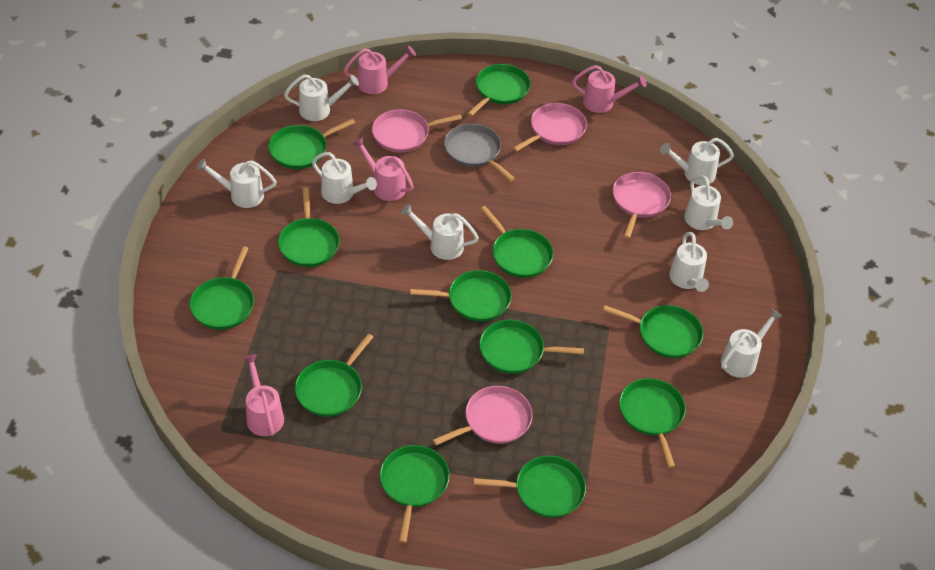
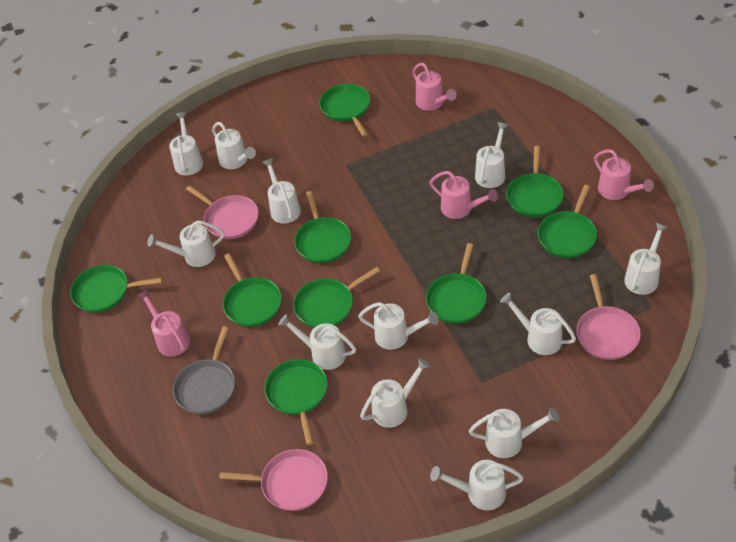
green pan: [190,246,254,330] [268,119,355,169] [278,188,340,267] [295,334,373,417] [380,445,450,543] [410,270,512,322] [467,64,531,116] [473,456,586,518] [479,320,584,374] [480,206,554,278] [603,305,703,358] [619,378,686,468] = 12 -> [70,265,162,313] [223,253,282,327] [265,359,327,445] [293,267,380,328] [294,191,351,263] [319,84,370,136] [426,243,486,324] [506,146,563,217] [538,185,597,258] = 9
pink pan: [372,109,462,153] [433,386,533,445] [513,103,587,152] [613,172,671,239] = 4 -> [186,186,259,239] [219,449,328,511] [576,274,641,360] = 3
white watering can: [197,158,277,208] [284,74,359,121] [312,152,377,204] [401,204,479,260] [660,138,734,185] [669,232,709,292] [684,175,733,230] [721,308,783,378] = 8 -> [147,221,224,267] [169,112,203,176] [212,122,256,169] [262,158,301,224] [278,314,356,370] [358,302,439,350] [360,358,430,428] [430,460,524,511] [469,408,559,458] [475,122,508,188] [500,293,576,355] [624,223,667,295] = 12

